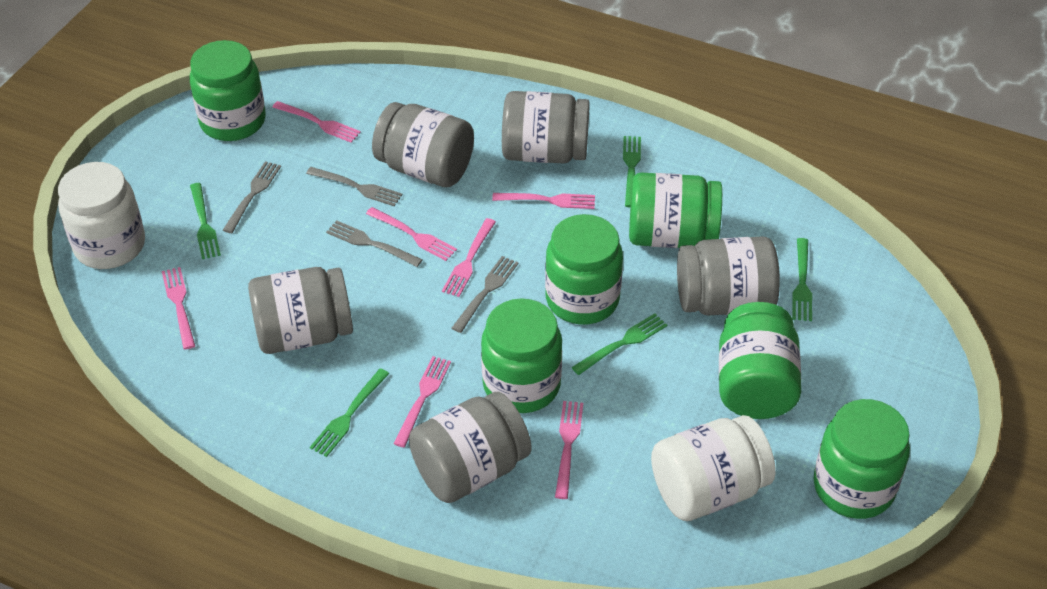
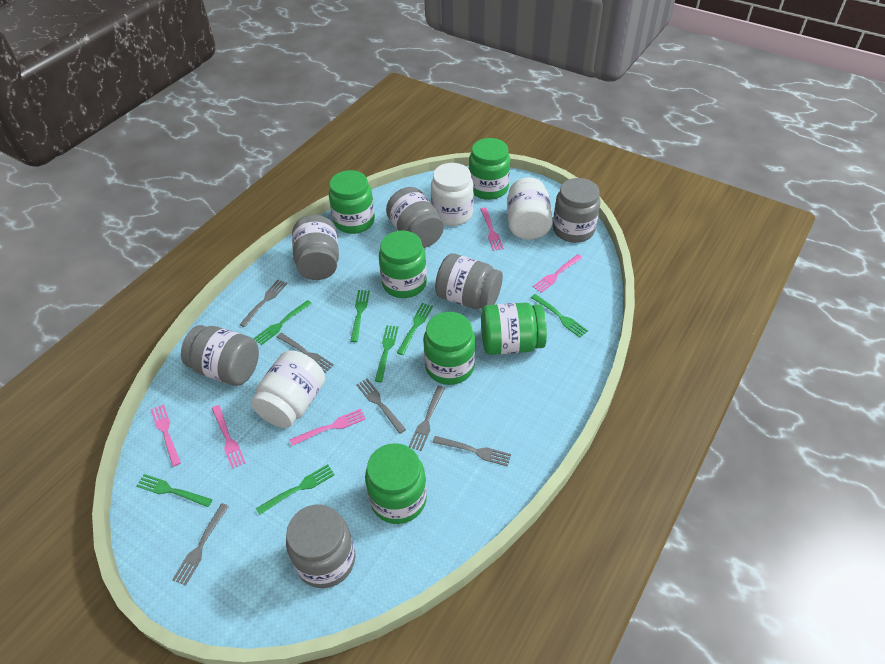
green fork: [190,183,221,259] [310,368,389,457] [572,313,667,375] [623,136,641,207] [792,238,812,321] = 5 -> [136,474,213,507] [253,300,312,345] [256,464,335,515] [350,290,370,342] [375,325,398,382] [397,303,433,355] [531,294,588,338] = 7
grey fork: [223,161,281,233] [306,167,403,206] [326,220,423,267] [452,256,518,333] = 4 -> [172,503,229,586] [239,280,287,327] [277,333,334,373] [356,379,406,434] [409,386,445,451] [432,436,511,467] = 6
grey jar: [248,267,353,354] [372,102,474,187] [409,392,531,503] [502,91,590,163] [677,236,780,316] = 5 -> [181,325,259,386] [286,505,355,588] [292,215,339,280] [386,187,444,248] [435,253,503,309] [553,178,600,243] = 6
pink fork: [162,267,195,349] [272,101,361,143] [366,207,457,261] [393,356,451,447] [442,218,496,297] [492,193,595,209] [555,401,583,499] = 7 -> [151,404,181,467] [212,405,245,469] [289,409,366,446] [480,207,504,251] [533,254,582,293] = 5
white jar: [58,162,145,269] [651,415,776,521] = 2 -> [251,351,325,428] [431,163,474,226] [507,177,553,240] = 3

